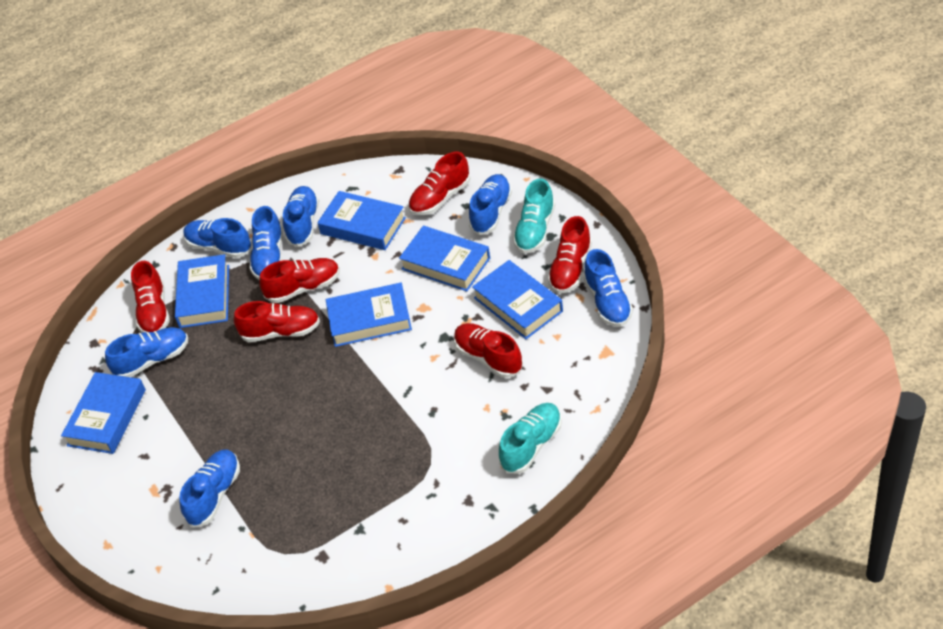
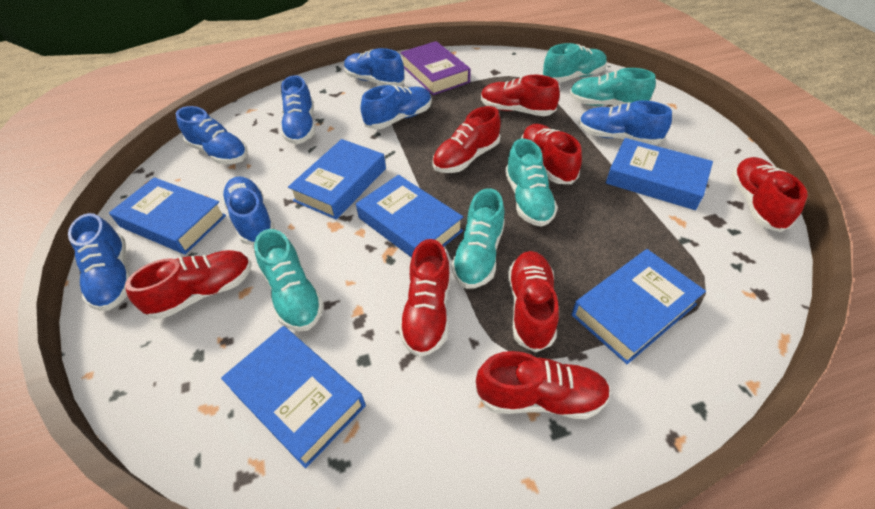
purple book: none = 0 -> [400,41,471,95] = 1
red shoe: [131,261,170,333] [234,301,320,342] [259,258,340,303] [408,152,470,215] [454,323,523,378] [548,216,592,294] = 6 -> [125,250,252,319] [399,239,450,357] [432,106,501,173] [476,351,611,419] [481,75,560,116] [508,251,559,352] [521,124,582,184] [731,157,808,232] = 8
turquoise shoe: [499,403,562,474] [513,178,555,253] = 2 -> [254,229,324,332] [451,188,505,289] [505,139,558,227] [542,43,607,83] [570,68,656,106] = 5

